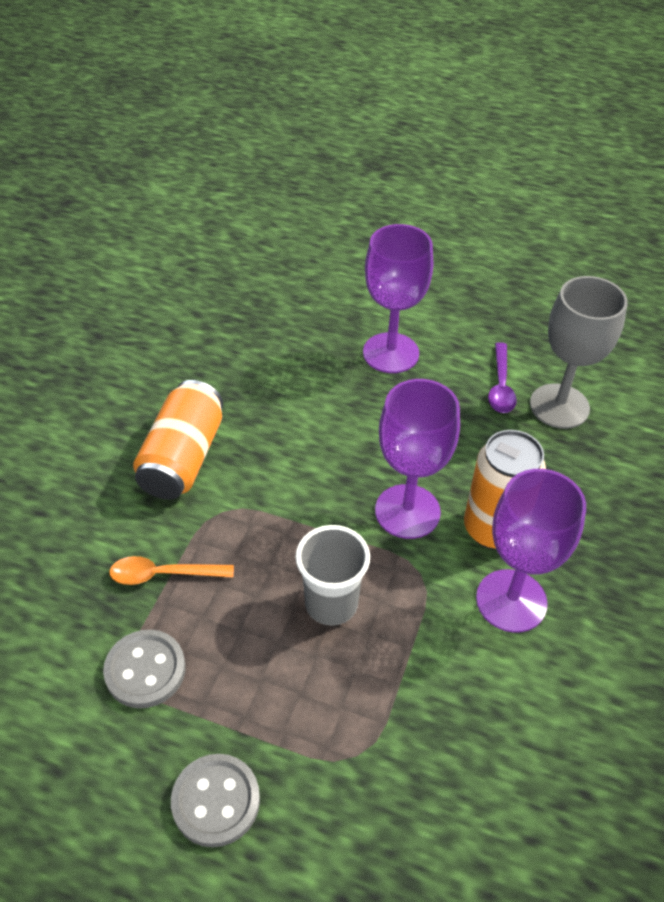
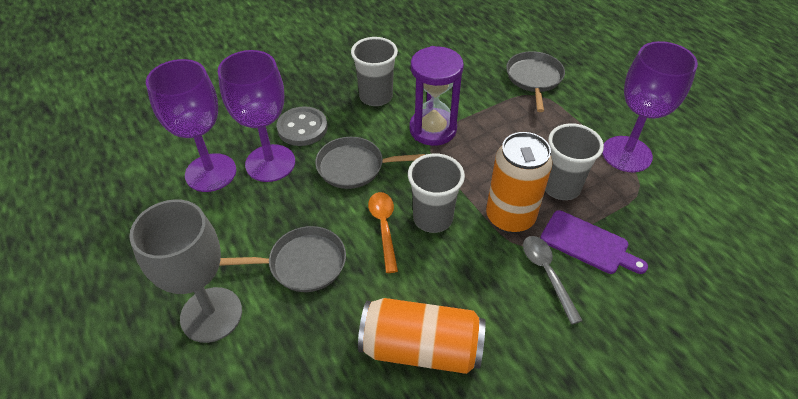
grey button: [103,630,186,708] [171,754,260,848] = 2 -> [277,106,327,146] = 1
grey cup: [295,525,370,626] = 1 -> [351,37,398,106] [408,153,465,233] [545,123,604,200] = 3
grey pan: none = 0 -> [219,226,346,292] [315,137,425,189] [506,51,565,112] = 3
grey spoon: none = 0 -> [523,236,583,325] = 1
purple cutting board: none = 0 -> [540,210,648,274] = 1
purple hourglass: none = 0 -> [409,46,464,146] = 1
purple spoon: [488,342,517,413] = 1 -> none = 0

